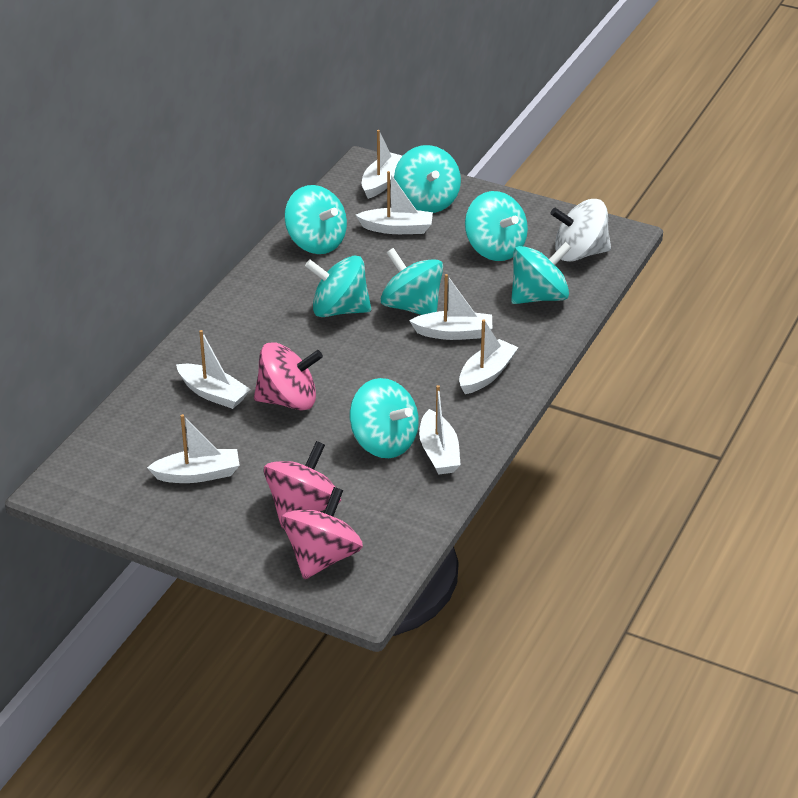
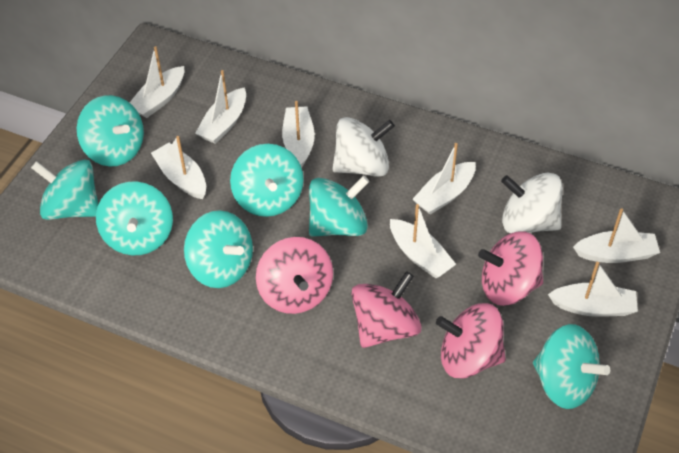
pink spinning top: [254,342,323,411] [264,441,341,529] [282,487,363,579] = 3 -> [256,237,333,314] [351,271,422,348] [436,303,506,378] [478,231,543,306] = 4
white boat: [147,414,240,483] [176,330,251,409] [356,171,433,234] [362,130,402,199] [409,274,493,340] [419,385,461,475] [459,319,519,394] = 7 -> [129,46,184,118] [151,136,206,199] [195,70,246,144] [282,101,315,168] [390,204,456,278] [412,143,476,215] [548,262,638,317] [573,208,660,263] = 8
white spinning top: [551,199,611,262] = 1 -> [332,117,395,177] [501,173,563,233] = 2

